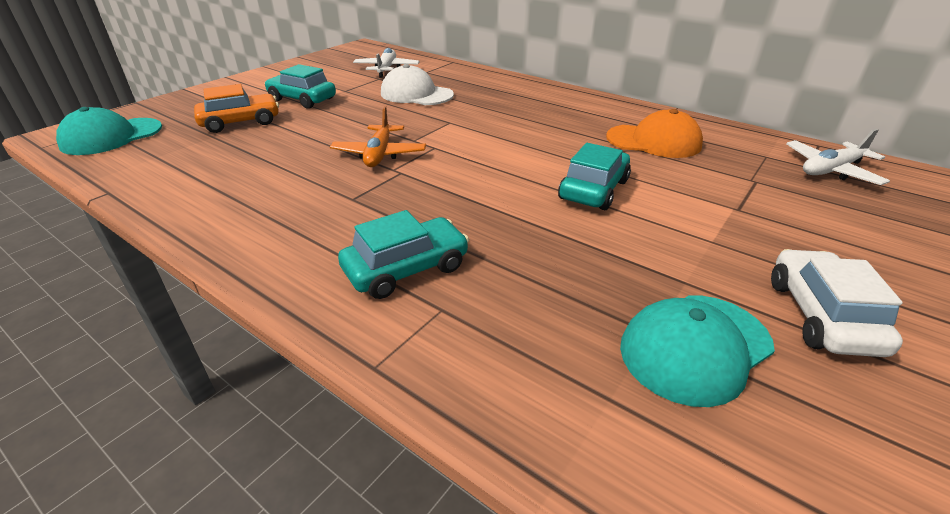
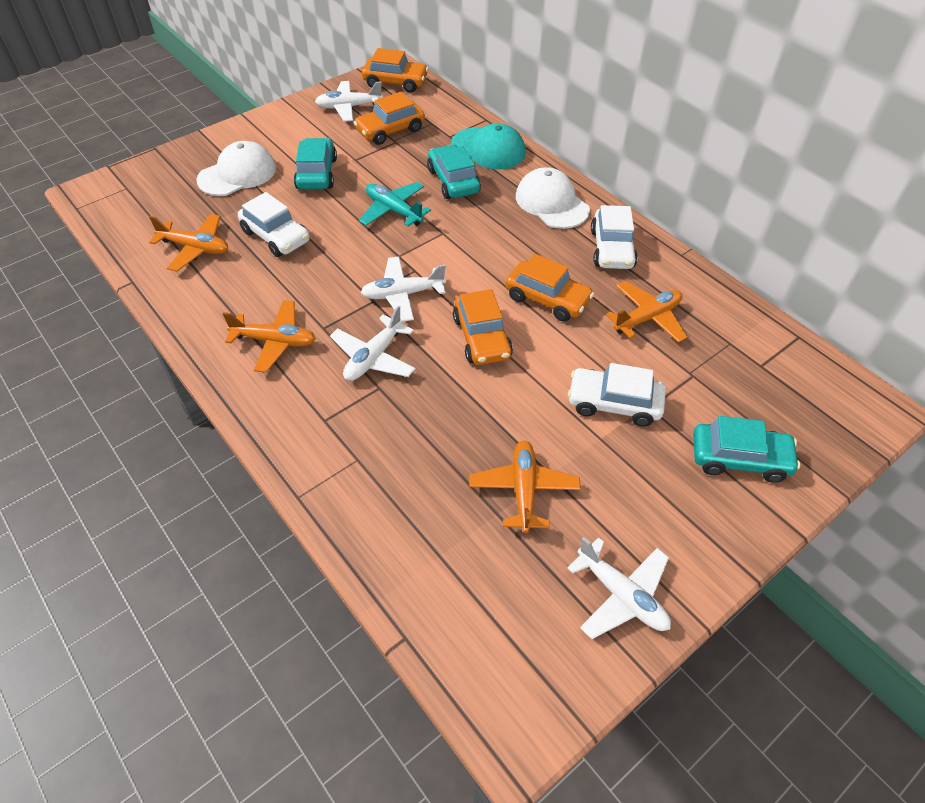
orange cap: [606,109,703,158] = 1 -> none = 0
orange car: [194,84,279,133] = 1 -> [354,92,425,145] [362,48,429,93] [453,289,513,365] [506,254,594,322] = 4
orange plane: [330,106,426,167] = 1 -> [149,214,228,272] [223,300,316,373] [469,441,581,533] [606,281,687,343] = 4
turquoise cap: [56,107,162,155] [620,295,775,407] = 2 -> [451,123,526,169] = 1
turquoise plane: none = 0 -> [359,182,431,226] = 1
white cap: [381,64,454,105] = 1 -> [196,141,276,196] [516,167,590,229] = 2
white car: [771,249,903,357] = 1 -> [238,192,310,257] [568,363,666,427] [591,205,638,269] = 3
white plane: [353,48,419,78] [786,129,890,185] = 2 -> [315,81,383,122] [330,305,416,381] [361,256,446,322] [567,537,671,639] = 4

